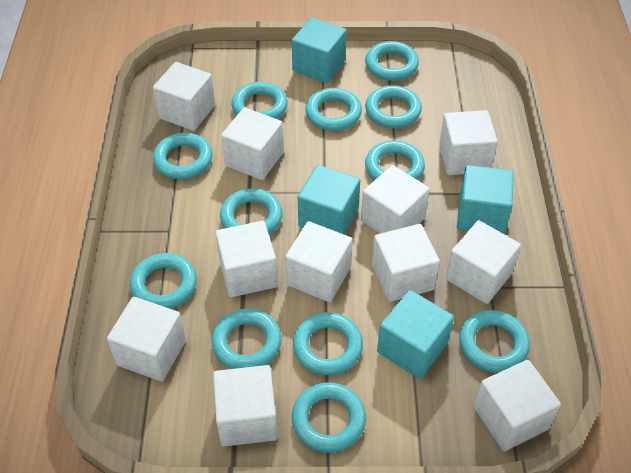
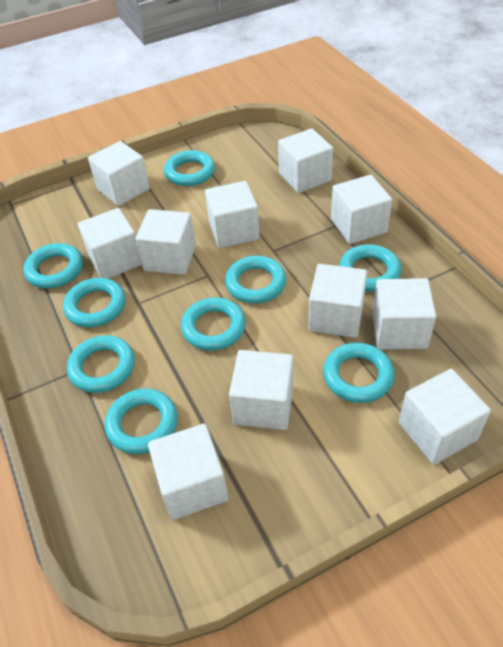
turquoise cube: [292,17,347,83] [298,165,360,235] [377,290,454,379] [457,165,514,234] = 4 -> none = 0
turquoise ring: [130,253,197,309] [153,133,213,179] [212,309,282,369] [220,188,283,235] [231,82,288,119] [292,382,366,453] [293,312,363,375] [305,88,362,131] [365,41,419,81] [365,85,422,128] [365,140,425,180] [459,310,530,373] = 12 -> [23,243,83,288] [63,278,126,327] [67,335,135,393] [105,388,178,454] [164,150,215,186] [181,297,246,351] [225,256,286,304] [323,342,394,403] [339,244,401,292] = 9

